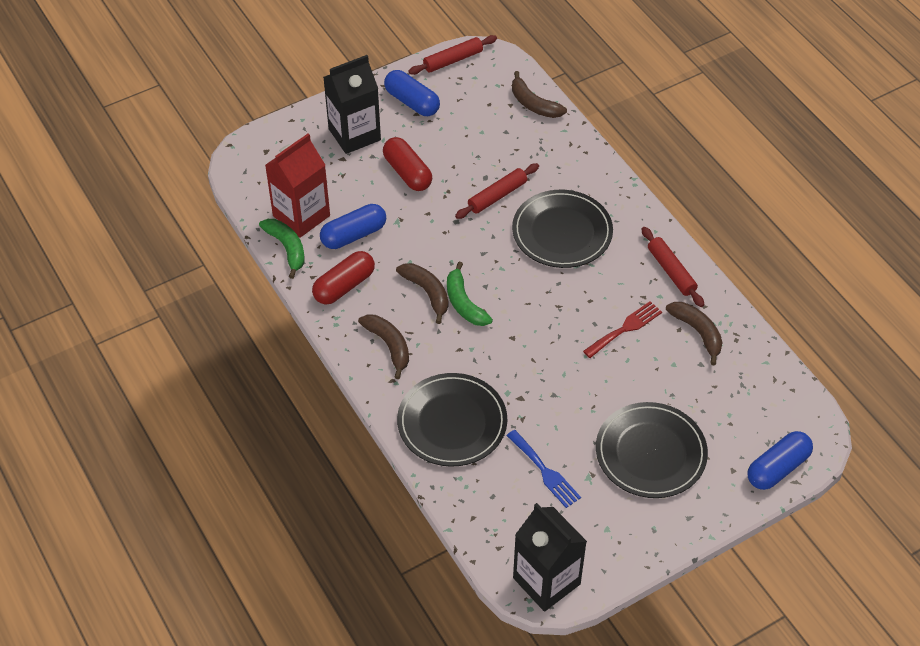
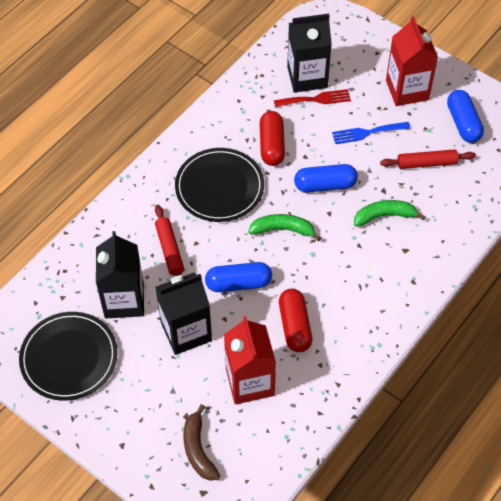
black carton: [323,55,381,154] [513,503,587,612] = 2 -> [96,231,144,318] [155,273,212,355] [287,14,332,93] = 3
black plate: [397,373,507,467] [512,190,613,268] [596,402,708,498] = 3 -> [19,312,118,401] [175,148,264,222] = 2
brown banana: [358,315,409,379] [396,263,448,324] [512,71,567,118] [666,302,723,366] = 4 -> [183,404,220,481] = 1
red carton: [265,134,330,238] = 1 -> [224,316,276,404] [386,16,438,106] = 2
red rolling pin: [408,35,497,75] [455,163,539,219] [642,227,704,307] = 3 -> [155,205,184,276] [380,149,476,169] = 2

